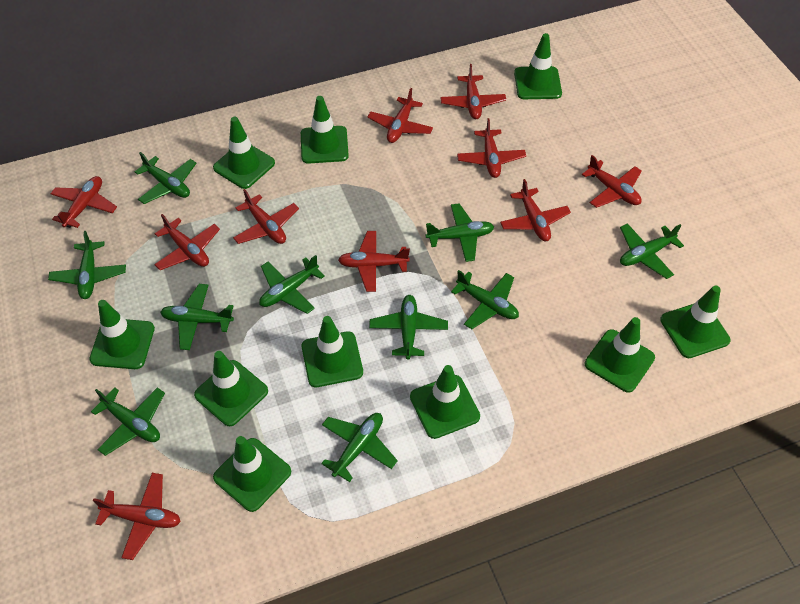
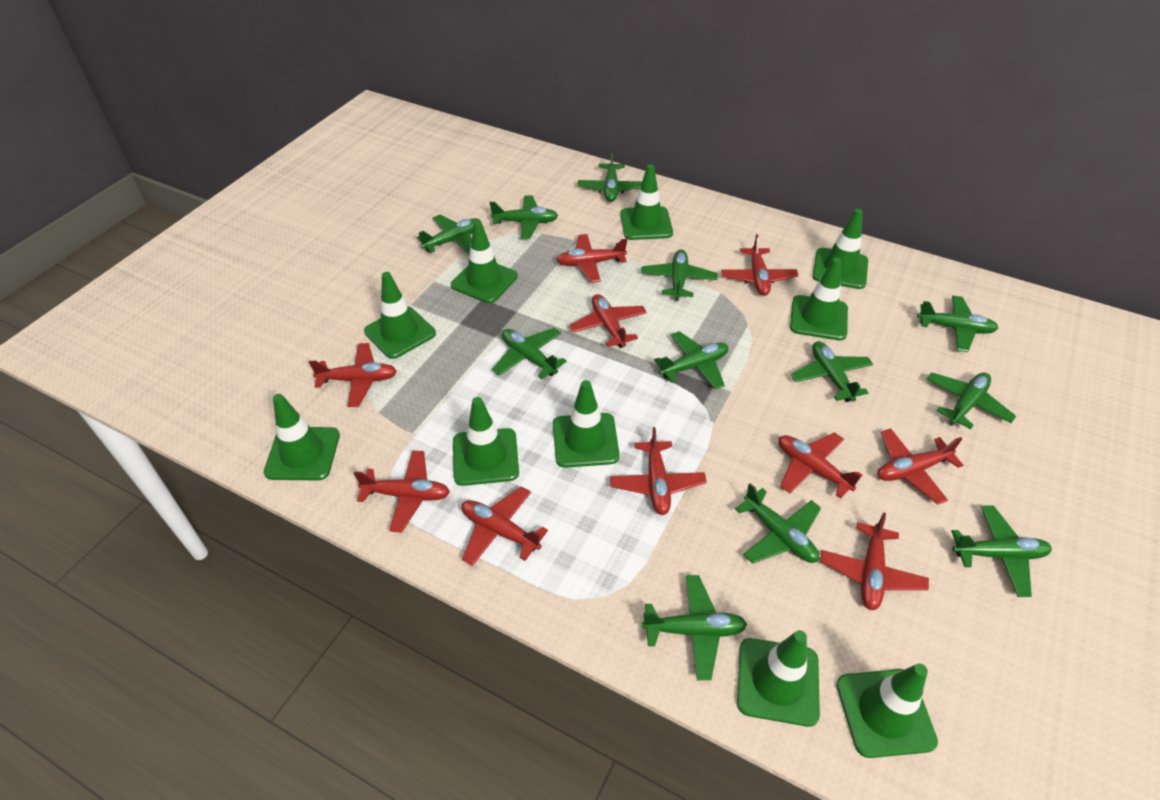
green plane: [48,231,126,299] [91,388,165,456] [135,152,197,204] [160,284,234,350] [259,255,325,314] [321,413,398,482] [369,295,448,359] [426,203,494,262] [451,270,519,329] [620,223,684,279] = 10 -> [417,215,482,254] [490,195,558,239] [492,328,567,379] [578,150,642,202] [641,249,718,301] [642,575,747,680] [654,331,729,390] [735,483,821,564] [791,341,873,402] [917,296,998,352] [927,372,1016,429] [951,506,1052,597] = 12

